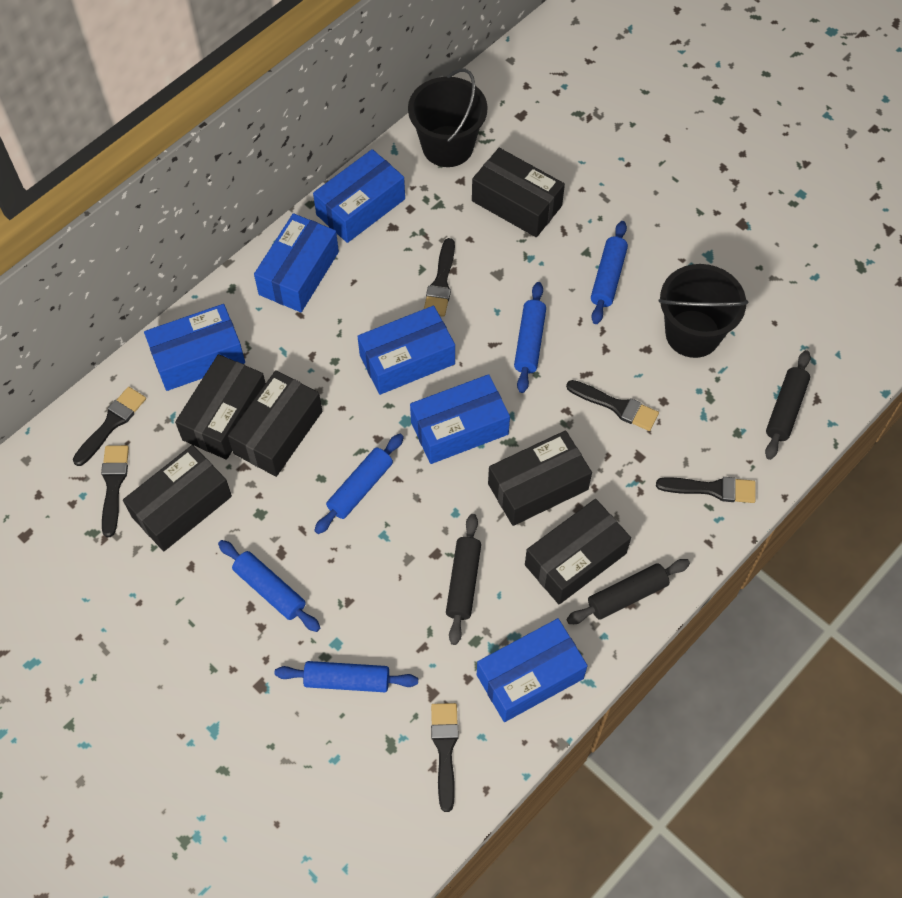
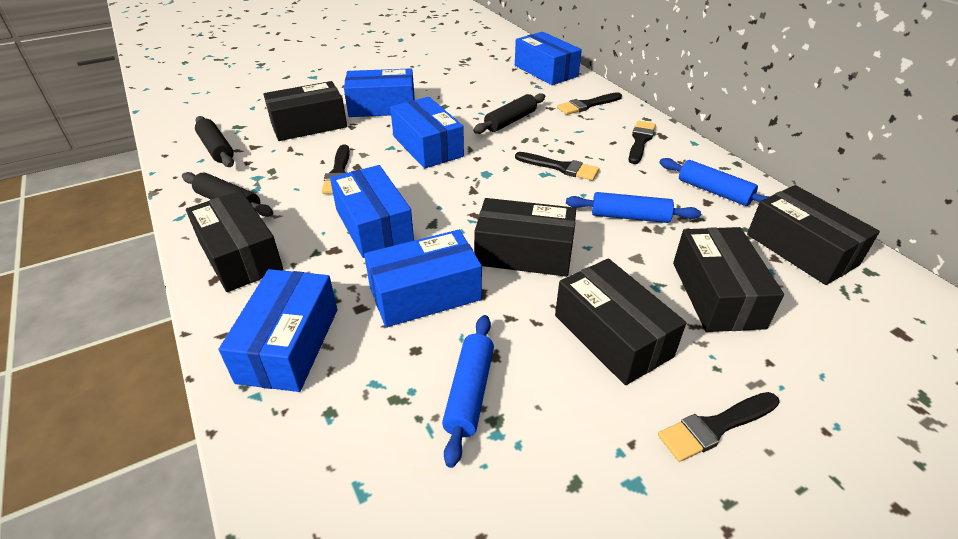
black brush: [73,387,146,466] [101,445,129,537] [424,238,455,317] [431,703,459,812] [566,380,659,431] [656,477,756,503] = 6 -> [322,145,350,194] [515,152,599,181] [557,92,622,115] [628,121,656,164] [658,392,779,462] = 5
black bucket: [408,69,488,167] [658,264,748,358] = 2 -> none = 0
blue rolling pin: [218,540,320,632] [275,661,418,692] [314,434,404,534] [514,282,546,393] [591,221,628,324] = 5 -> [442,315,494,468] [566,192,701,223] [659,158,770,206] = 3

